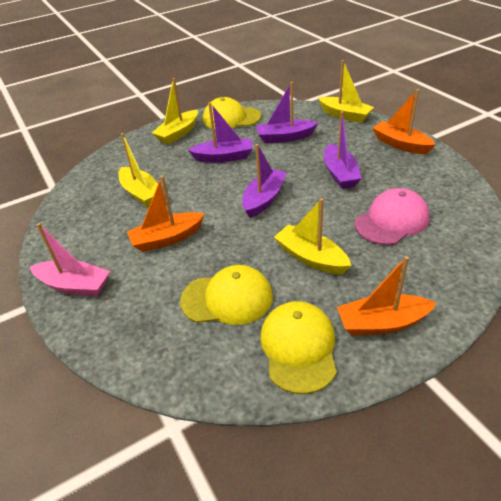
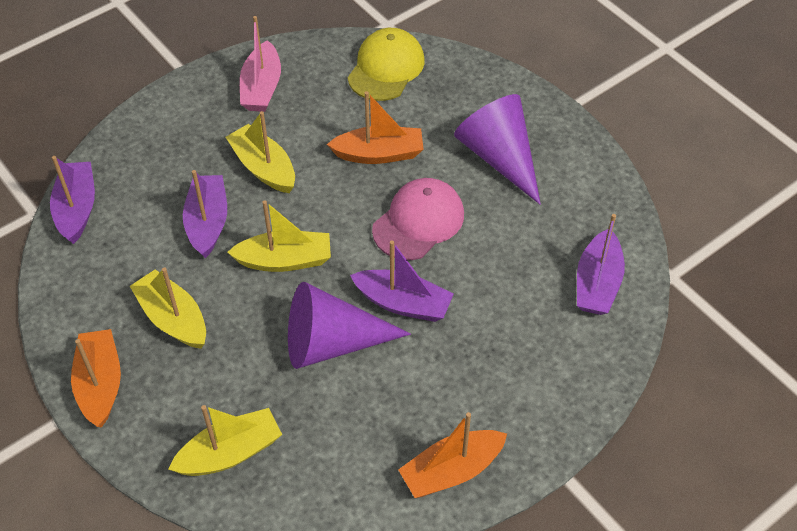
purple cone: none = 0 -> [288,282,411,369] [454,94,541,205] = 2
yellow cap: [180,265,273,325] [203,97,261,129] [260,301,337,394] = 3 -> [348,28,424,101] = 1

